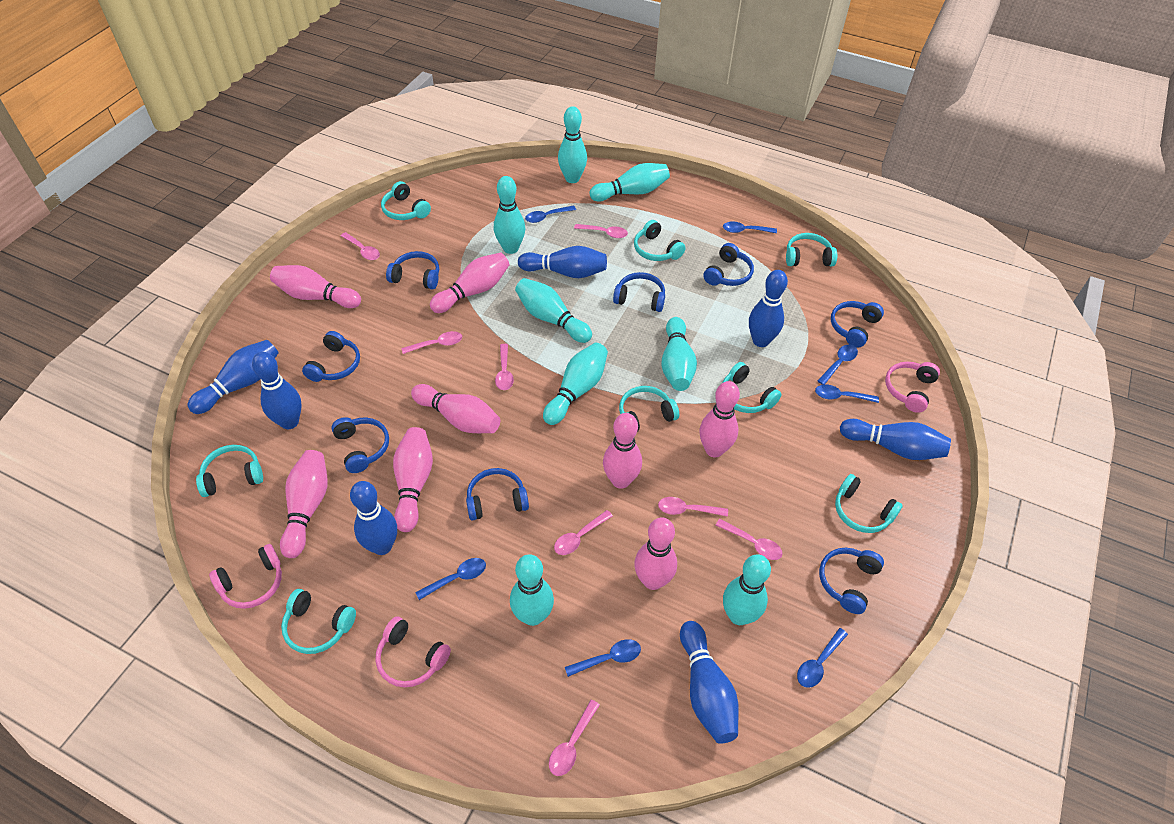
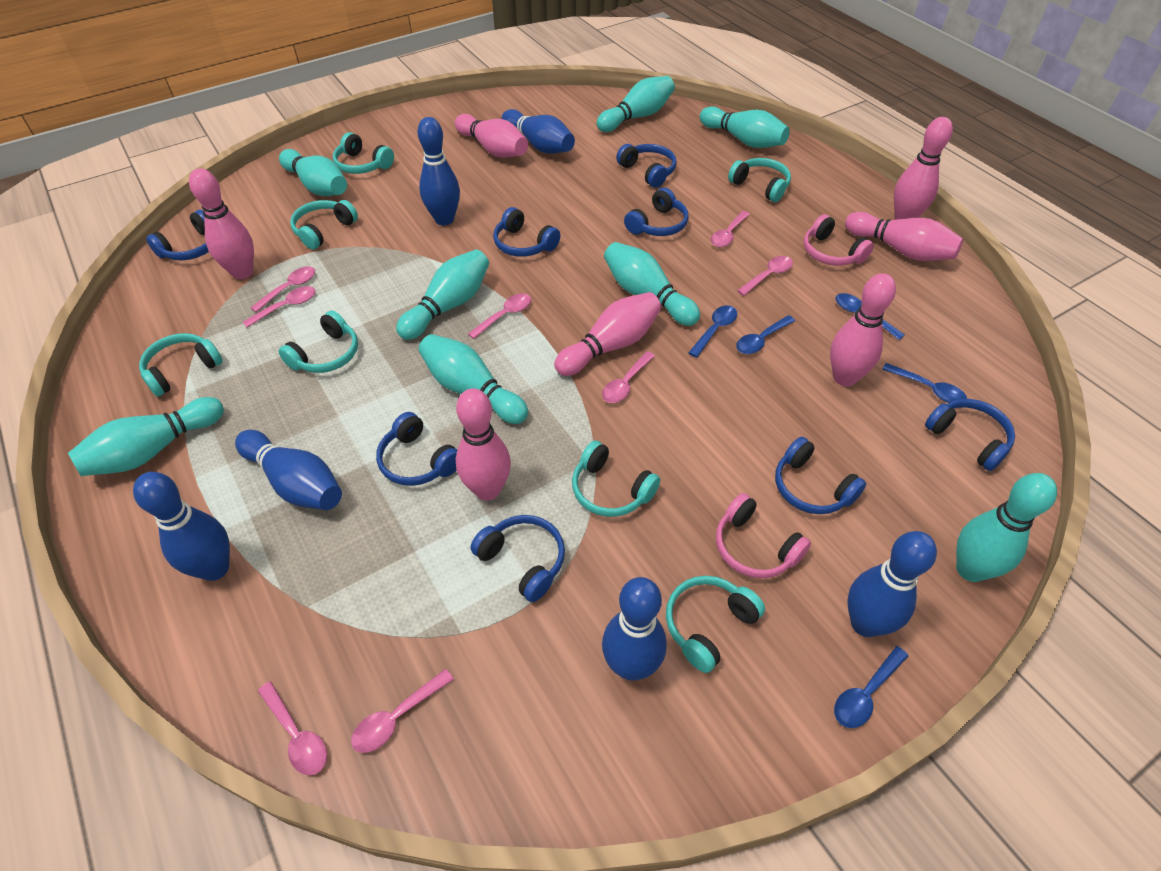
blue bowling pin: [188,340,279,414] [252,352,301,429] [350,481,397,555] [518,246,607,278] [680,621,739,744] [749,270,788,347] [840,419,951,460] = 7 -> [133,472,230,581] [235,430,342,510] [417,117,460,225] [502,109,575,154] [602,577,667,681] [847,531,937,637] = 6
blue spoon: [415,558,486,600] [525,206,576,223] [565,639,641,677] [723,221,777,233] [797,628,848,688] [815,385,879,403] [818,344,858,385] = 7 -> [688,306,737,358] [736,315,795,354] [834,646,908,728] [836,293,905,340] [882,363,967,403] = 5
pink bowling pin: [270,265,361,308] [280,450,328,558] [393,427,433,532] [411,384,500,433] [430,253,509,313] [603,413,642,489] [634,517,677,590] [700,381,740,458] = 8 -> [189,168,254,279] [455,114,528,158] [456,388,511,500] [554,292,661,376] [830,273,896,386] [845,212,963,261] [894,117,953,220] = 7
pink headphones: [209,544,282,609] [376,616,451,687] [885,362,940,413] = 3 -> [716,493,811,578] [803,214,874,266] = 2
turquoise headphones: [196,445,263,497] [281,589,356,654] [381,181,431,220] [619,386,679,432] [634,220,686,261] [722,362,782,413] [786,233,837,266] [835,474,903,533] = 8 -> [139,333,223,397] [278,311,358,373] [290,200,358,250] [332,132,394,174] [572,440,660,517] [666,576,765,673] [728,158,791,202] = 7

